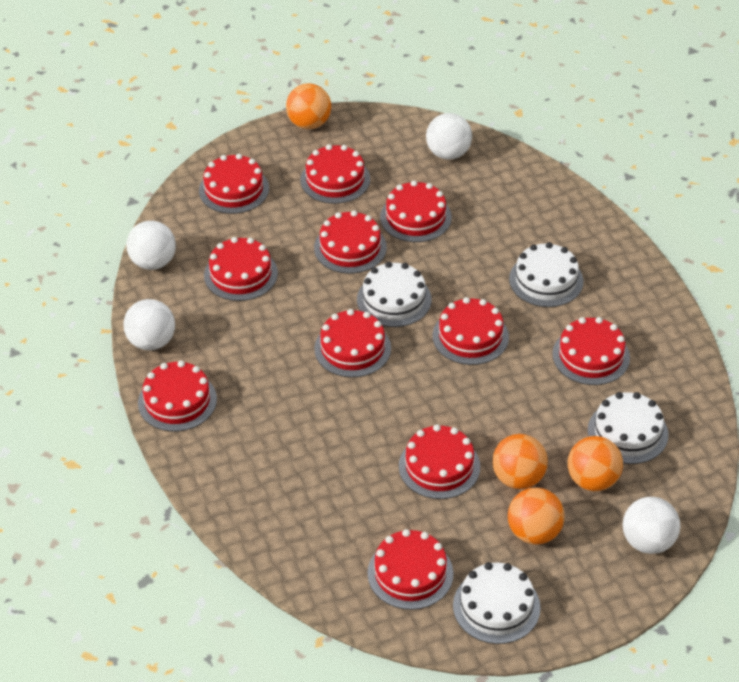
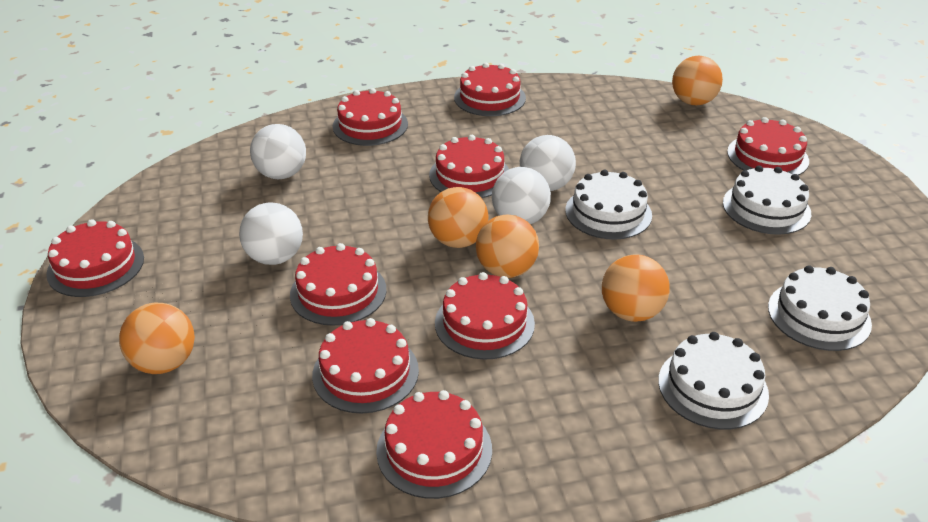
orange ball: [286,84,331,129] [492,434,548,489] [508,488,565,545] [567,436,623,491] = 4 -> [119,303,195,374] [428,187,489,248] [476,214,539,278] [602,254,670,322] [672,56,723,106] = 5
red cake: [138,361,217,431] [199,154,269,214] [204,237,278,301] [300,144,370,204] [314,211,387,274] [314,309,391,377] [367,529,453,610] [380,181,452,242] [399,424,480,499] [433,297,509,365] [552,317,630,385] = 11 -> [46,219,144,297] [290,243,386,326] [312,318,419,414] [333,88,408,146] [376,390,492,499] [429,135,509,198] [435,272,535,359] [454,63,526,116] [727,117,809,175] = 9

